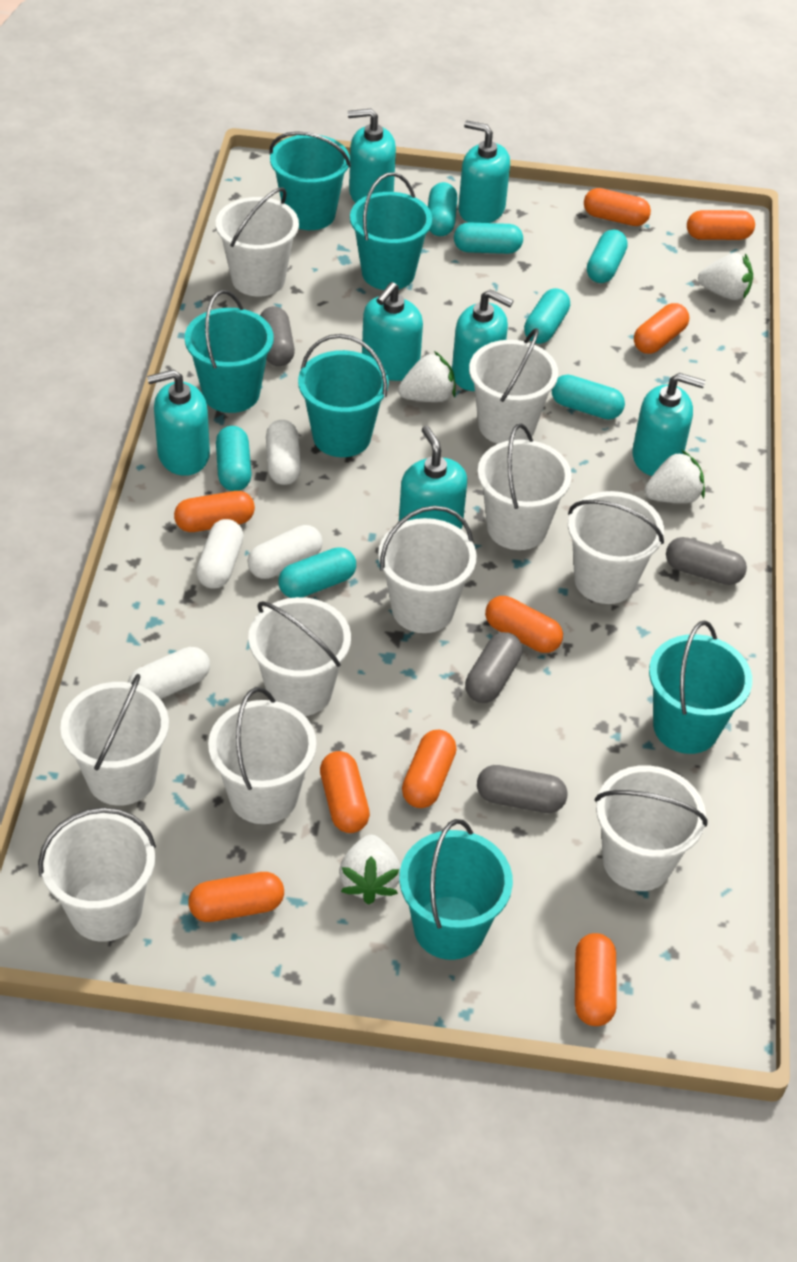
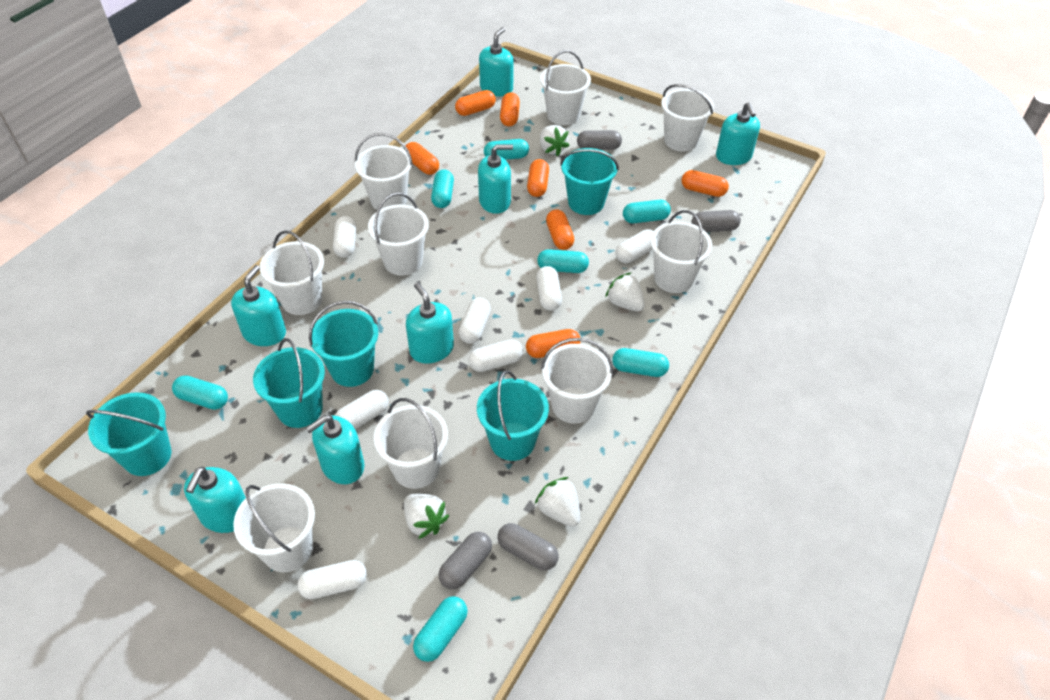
orange capsule: [174,491,255,532] [188,872,284,922] [320,751,370,833] [402,730,457,808] [485,596,563,653] [575,933,617,1026] [584,188,651,226] [634,303,689,354] [687,210,755,240] = 9 -> [404,142,439,175] [455,90,496,116] [500,92,520,126] [526,329,581,358] [527,159,549,197] [546,209,574,250] [681,170,729,197] = 7
turquoise bucket: [185,290,273,413] [269,131,351,230] [298,334,389,457] [350,172,432,290] [399,819,513,960] [649,621,752,754] = 6 -> [86,392,171,476] [253,338,325,428] [309,301,378,387] [477,370,549,461] [560,148,619,215] = 5
white bucket: [38,807,156,942] [60,674,169,806] [208,687,316,824] [216,187,299,297] [248,597,351,716] [378,506,477,633] [469,328,558,444] [477,424,572,550] [568,491,664,604] [594,765,707,891] = 10 -> [233,483,315,572] [260,230,324,315] [355,133,413,210] [368,192,429,276] [374,398,448,489] [540,50,591,125] [541,338,613,424] [651,210,712,293] [661,84,714,151] = 9
white capsule: [128,647,210,699] [196,519,244,589] [248,525,323,579] [266,420,301,485] = 4 -> [297,560,367,599] [333,216,356,258] [334,390,389,429] [459,298,491,344] [468,339,523,372] [536,266,562,311] [615,229,654,263] = 7

